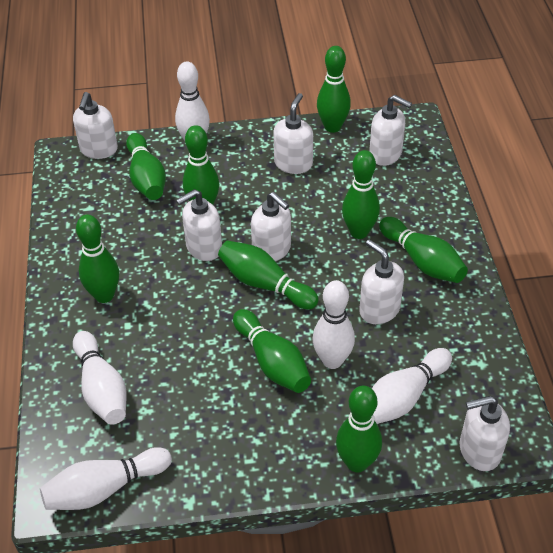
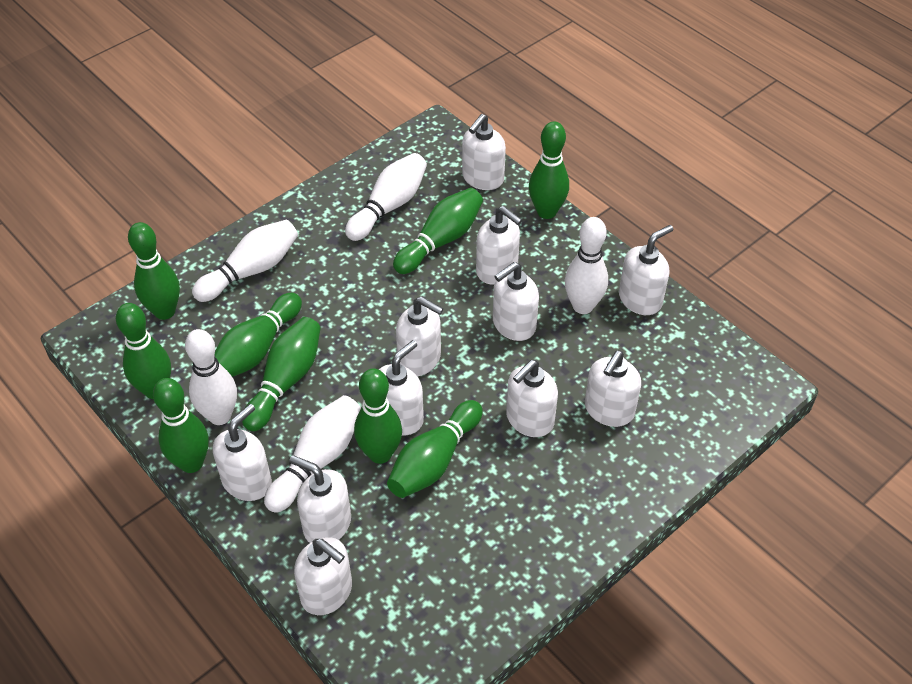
white soap dispenser: [73,92,118,159] [176,189,222,261] [251,192,291,262] [273,93,313,174] [359,239,404,324] [369,95,412,166] [460,396,510,471] = 7 -> [213,404,272,501] [289,455,351,543] [294,537,352,615] [379,340,424,435] [396,296,444,376] [462,114,506,190] [476,206,522,284] [493,262,539,341] [506,360,558,437] [585,350,641,427] [619,225,673,315] = 11

